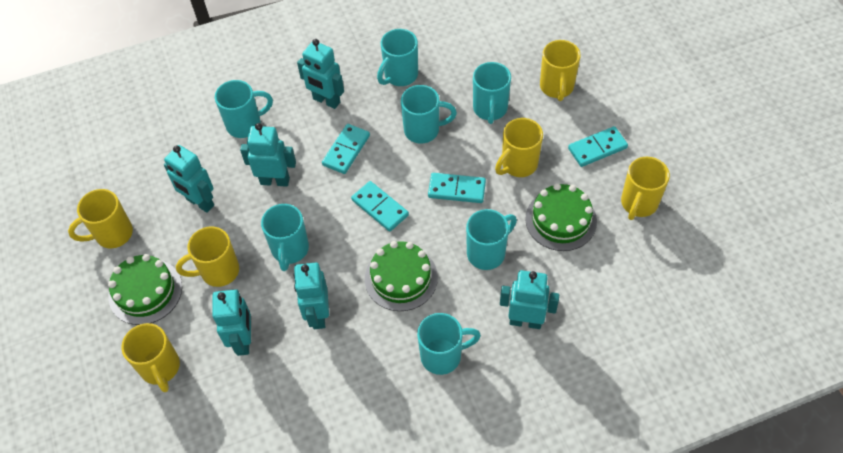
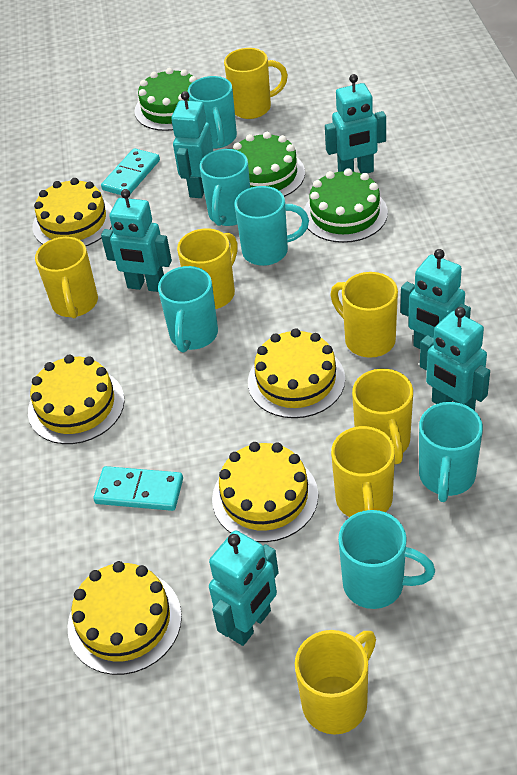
turquoise domino: [322,124,370,174] [351,181,409,232] [428,173,486,203] [568,126,628,167] = 4 -> [93,466,183,511] [101,148,160,195] = 2
turquoise mug: [215,80,273,138] [261,204,309,271] [377,29,418,86] [401,85,457,144] [417,313,481,375] [466,209,517,270] [473,62,511,124] = 7 -> [158,266,218,353] [188,76,237,149] [200,149,250,226] [234,186,309,266] [338,510,435,609] [419,402,483,502] = 6
yellow cake: none = 0 -> [28,355,125,444] [32,178,112,246] [68,561,182,675] [212,442,318,542] [248,328,345,418] = 5
yellow mug: [68,189,133,248] [121,323,180,392] [176,226,239,287] [495,118,543,177] [540,40,581,101] [621,157,670,220] = 6 -> [35,237,98,319] [177,228,238,309] [224,48,288,119] [295,630,376,735] [330,272,398,358] [331,426,395,517] [352,369,413,464] = 7

